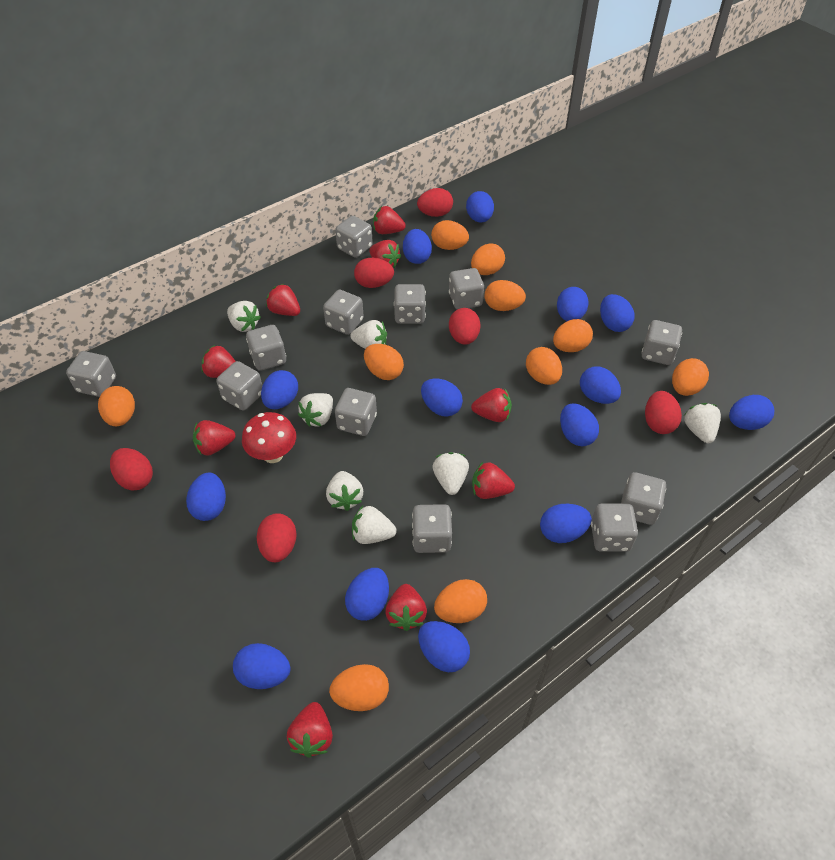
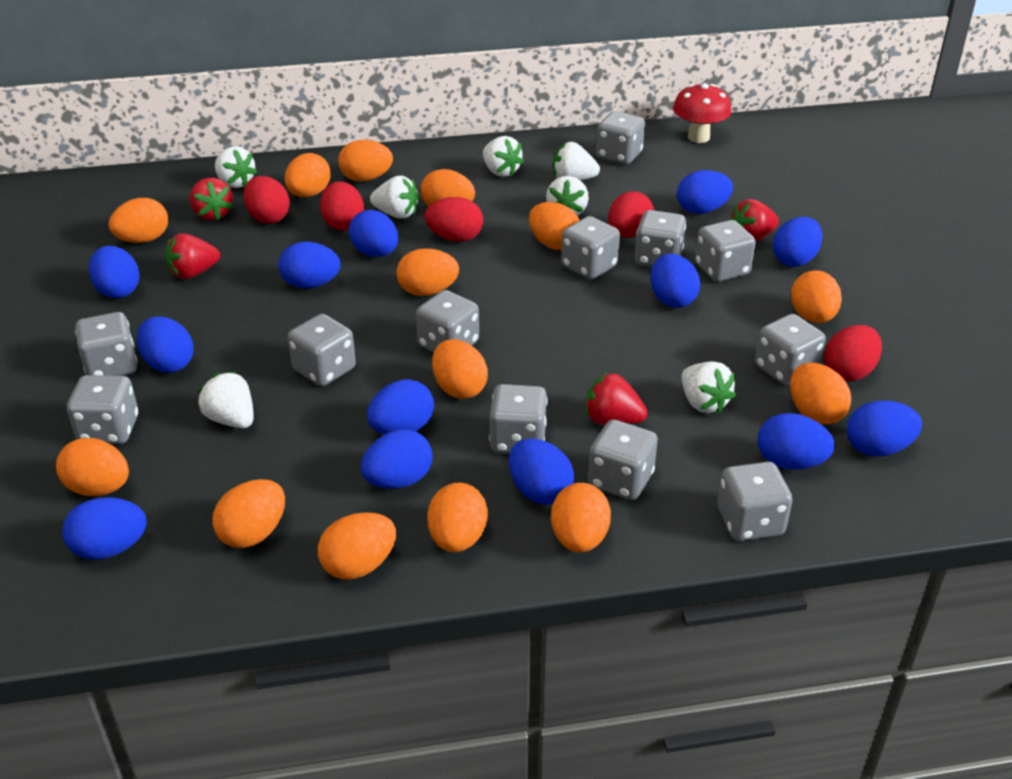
blue egg: [186,473,226,521] [233,643,291,689] [261,370,298,409] [345,568,389,621] [403,229,432,264] [418,621,470,672] [421,378,463,417] [466,191,494,222] [540,504,592,543] [557,287,589,321] [560,403,599,446] [580,366,621,404] [600,294,635,332] [729,395,774,430] = 14 -> [62,497,147,560] [89,246,140,298] [137,316,193,373] [278,242,341,289] [349,210,398,257] [361,429,433,489] [367,379,434,434] [509,439,574,505] [651,254,701,308] [677,170,733,214] [758,413,835,469] [773,217,823,267] [847,401,922,456] = 13
orange egg: [98,386,135,426] [329,664,389,711] [364,344,404,380] [431,220,469,250] [434,579,487,623] [471,243,505,275] [485,280,526,311] [526,347,562,385] [553,319,593,352] [672,358,709,396] = 10 -> [56,438,129,496] [109,198,168,243] [212,479,285,548] [285,153,331,197] [318,512,396,579] [338,140,393,182] [397,248,459,296] [421,169,475,206] [427,483,488,552] [432,339,488,399] [529,202,580,250] [551,483,611,552] [790,363,851,424] [791,270,842,323] = 14
red egg: [110,448,153,490] [257,513,297,562] [354,258,394,288] [417,188,453,217] [449,308,481,345] [645,391,682,434] = 6 -> [244,176,290,224] [320,181,364,231] [425,197,483,242] [608,191,654,238] [824,325,882,382] = 5
red strawberry: [193,420,235,456] [201,345,236,378] [266,284,300,316] [287,702,333,758] [369,240,401,268] [373,206,406,234] [385,584,427,631] [471,388,512,422] [472,462,515,499] = 9 -> [166,233,220,279] [190,178,233,220] [585,373,648,425] [730,199,779,241] = 4

